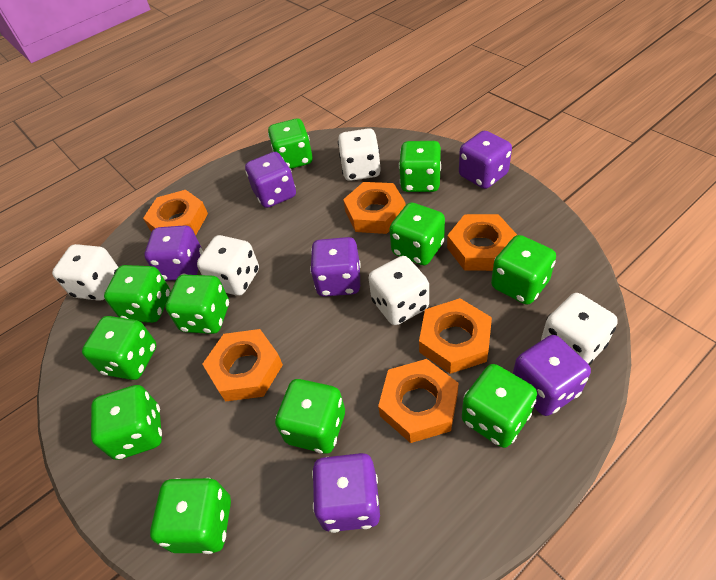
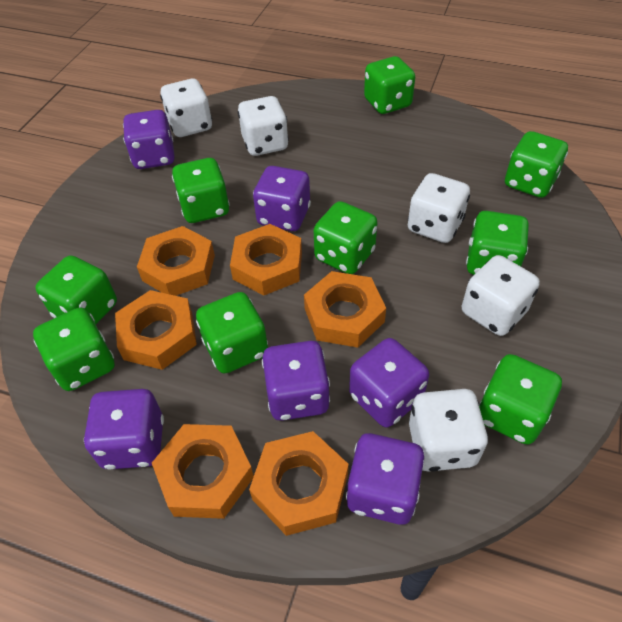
green dice: [82,316,157,380] [91,385,162,460] [104,265,171,323] [150,478,231,554] [166,275,229,334] [268,119,313,169] [275,379,345,454] [389,202,445,265] [399,141,441,192] [462,364,537,448] [491,235,556,305] = 11 -> [33,308,115,391] [35,255,117,324] [172,158,230,223] [196,292,268,374] [314,201,378,274] [364,56,415,114] [466,211,529,275] [479,354,562,445] [505,131,568,198] = 9

